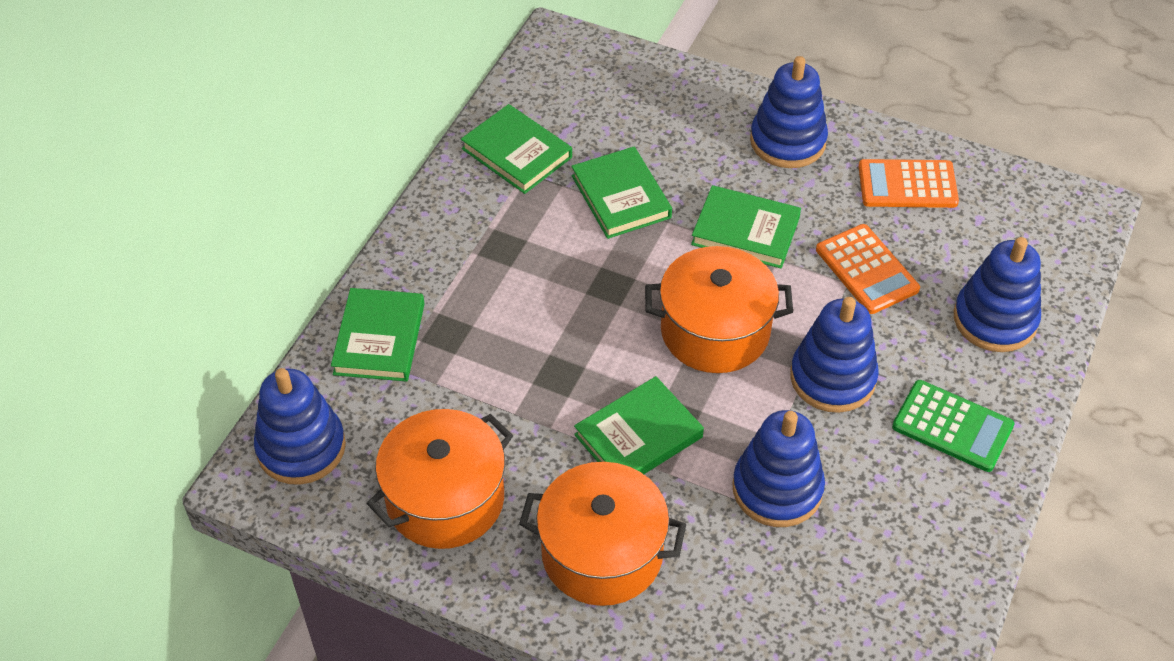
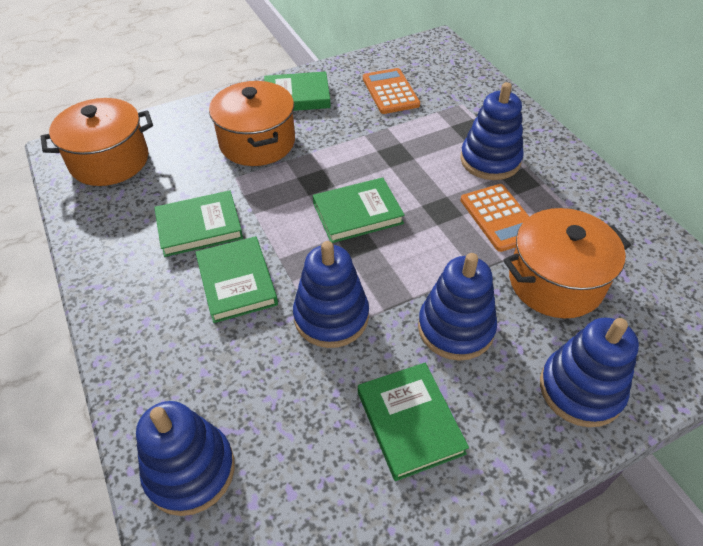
green calculator: [892,380,1015,472] = 1 -> none = 0

